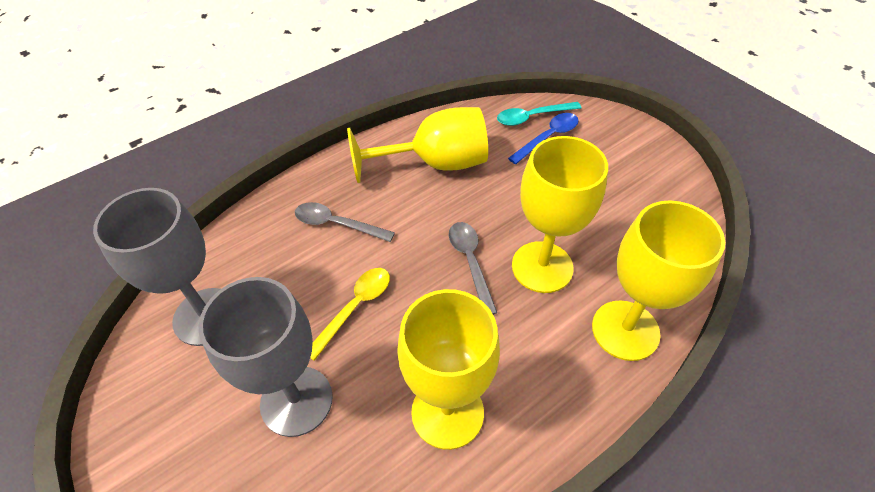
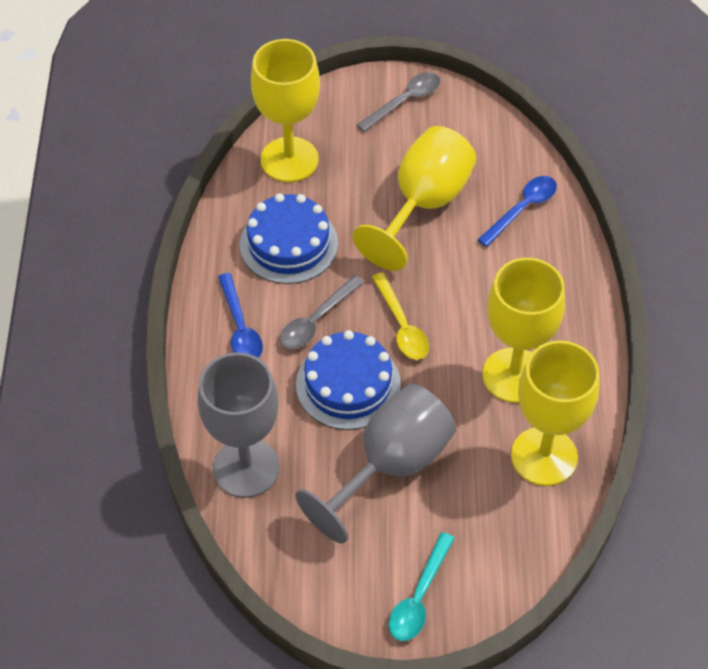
blue cake: none = 0 -> [240,193,338,284] [296,330,401,430] = 2
blue spoon: [508,113,578,164] = 1 -> [218,273,263,358] [477,176,557,247] = 2

